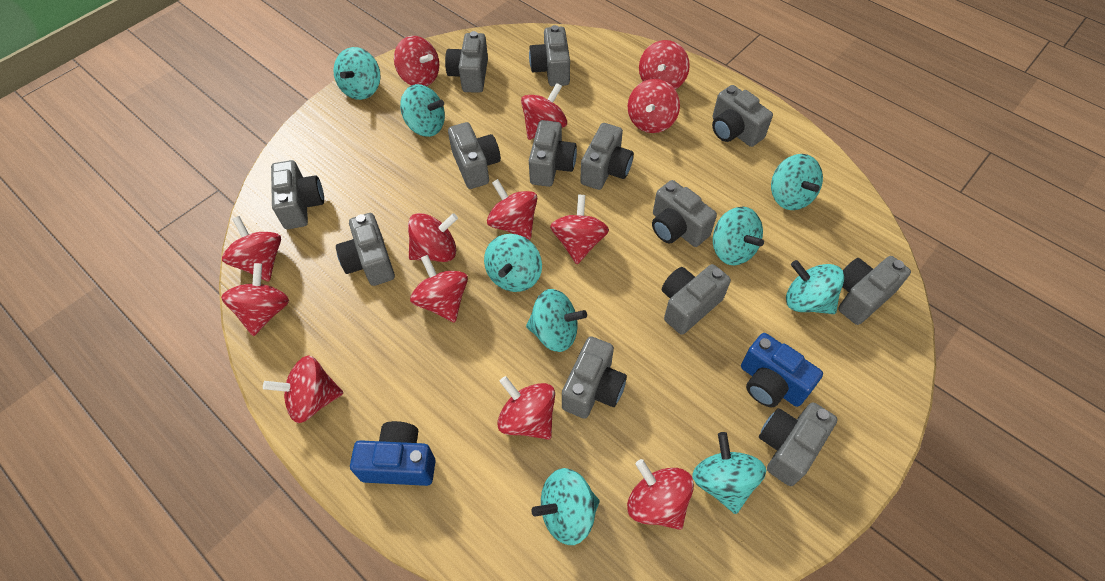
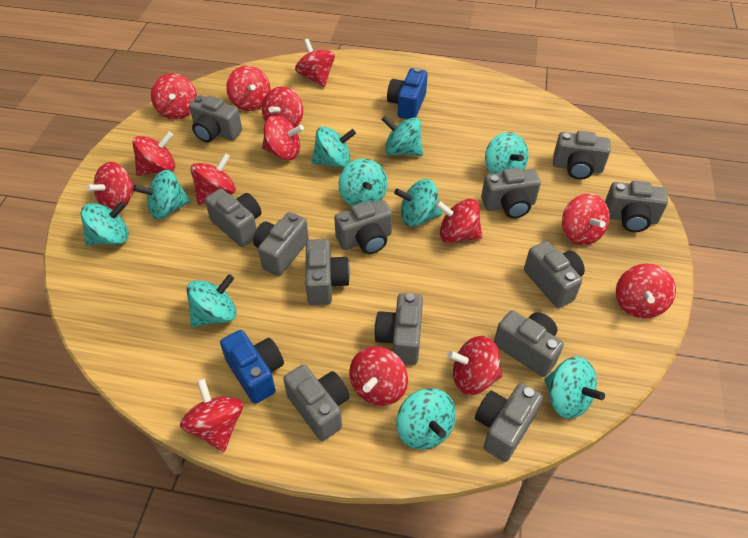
red spinning top: [221,263,289,336] [222,216,281,282] [263,355,343,423] [394,36,439,86] [408,213,458,262] [410,255,468,323] [487,179,537,239] [497,376,555,440] [521,83,567,140] [550,195,609,264] [627,459,694,530] [628,79,680,133] [639,40,690,90] = 13 -> [86,162,135,210] [132,131,175,176] [151,74,197,120] [180,379,243,452] [190,153,236,205] [226,66,270,111] [262,86,304,128] [262,116,304,160] [295,39,335,87] [349,346,408,406] [436,199,482,243] [447,336,503,395] [562,194,610,246] [616,263,676,319] = 14
turquoise spinning top: [334,47,380,100] [400,84,445,137] [484,234,542,292] [526,289,587,352] [532,468,600,545] [692,432,766,514] [713,207,764,265] [771,154,823,210] [786,260,844,314] = 9 -> [80,201,129,245] [133,170,191,219] [187,274,237,327] [312,126,356,168] [338,159,388,206] [382,115,423,156] [394,179,442,227] [396,388,456,450] [485,132,529,174] [545,357,605,419] = 10

